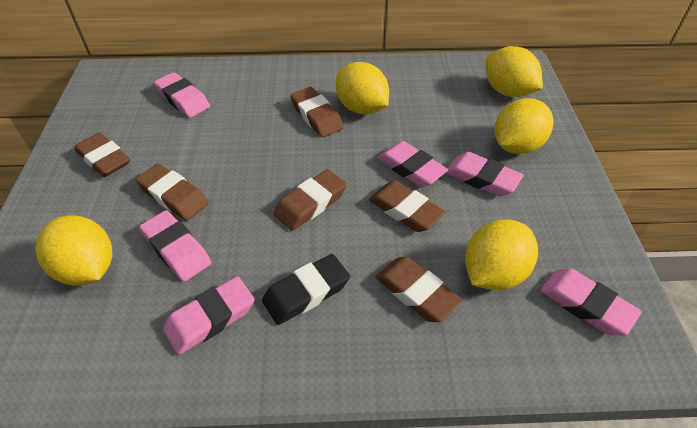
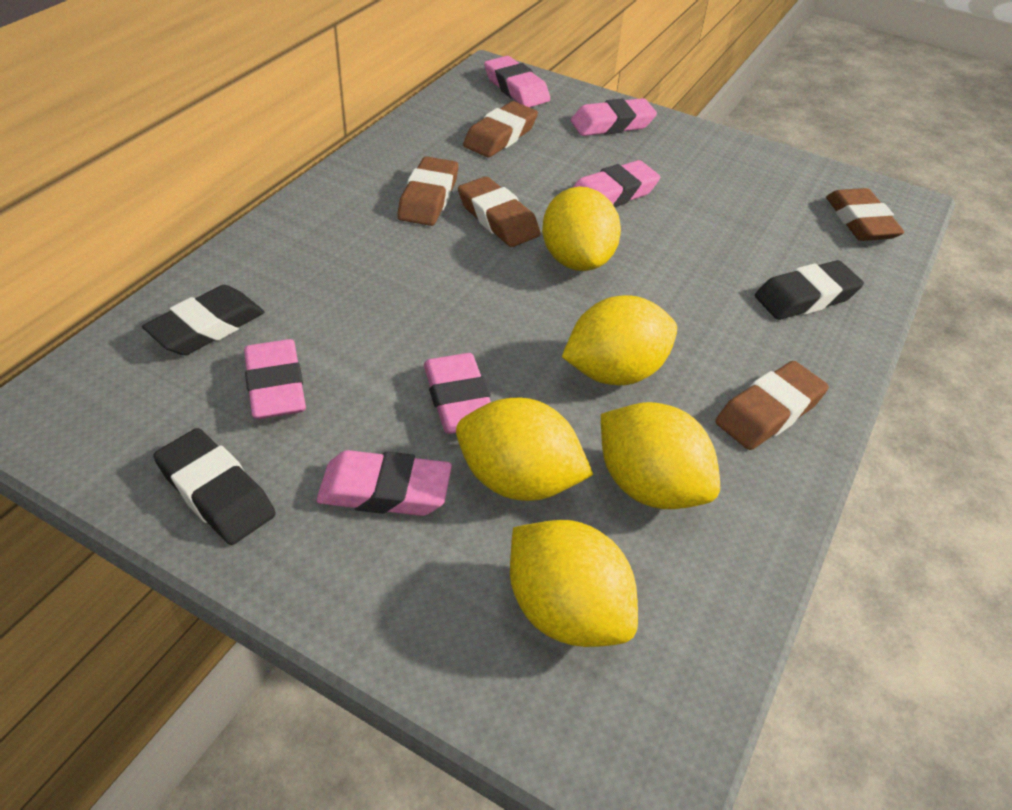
black eraser: [262,254,350,325] = 1 -> [142,285,264,355] [153,428,276,545] [755,260,864,320] = 3
brown eraser: [74,132,130,177] [136,164,209,221] [274,169,347,231] [290,87,344,137] [369,180,445,232] [375,257,462,322] = 6 -> [397,156,458,226] [458,176,540,247] [463,101,538,157] [715,361,829,450] [826,188,904,241] = 5

